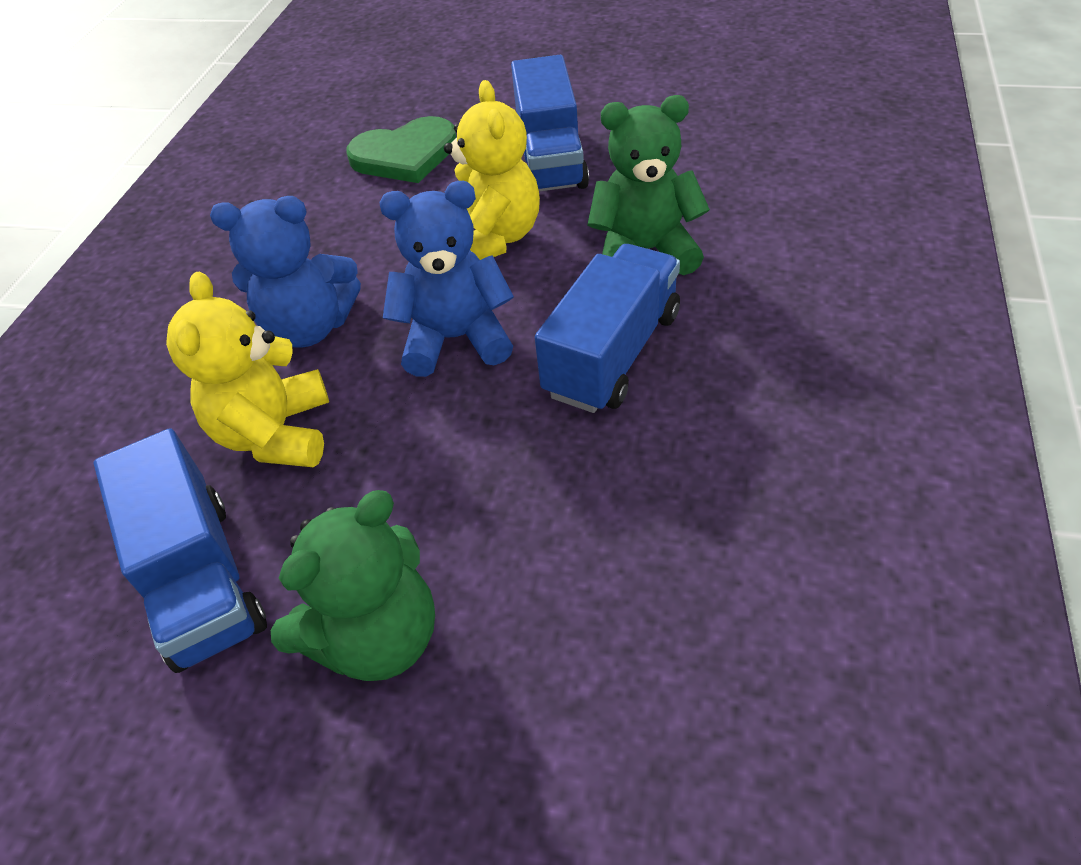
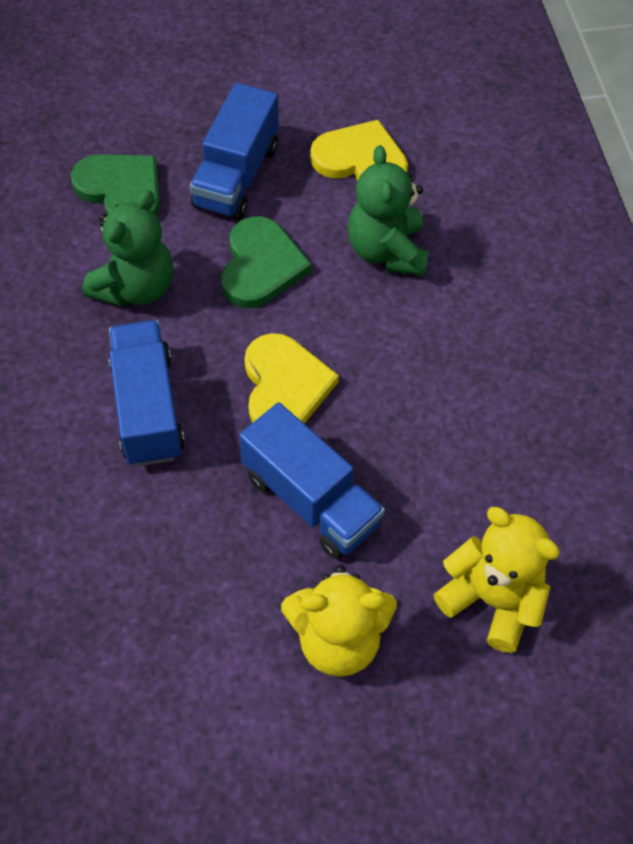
blue teddy bear: [210,196,361,348] [380,181,514,377] = 2 -> none = 0
green heart: [347,116,457,183] = 1 -> [71,154,160,216] [221,216,312,308] = 2
yellow heart: none = 0 -> [244,333,339,424] [310,120,408,181] = 2

